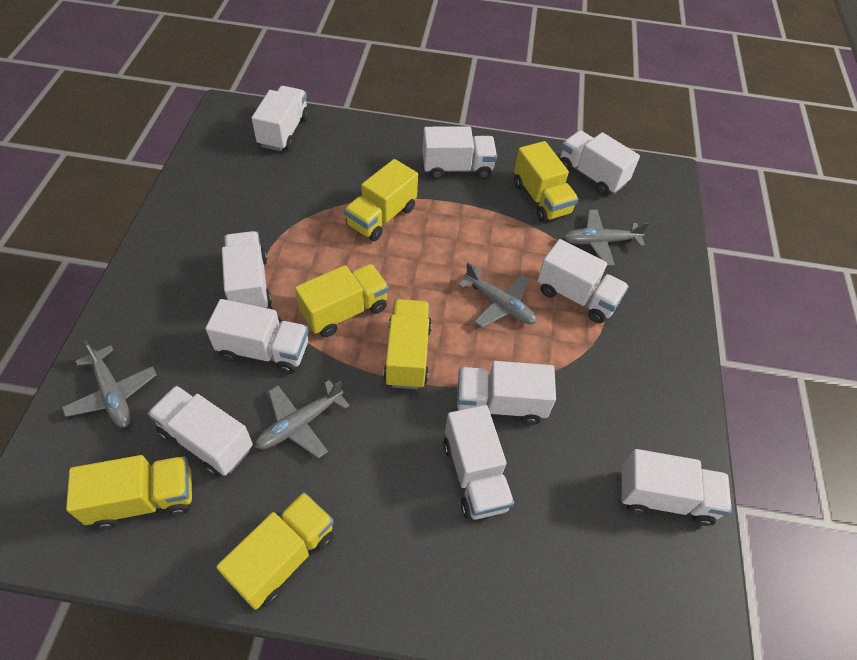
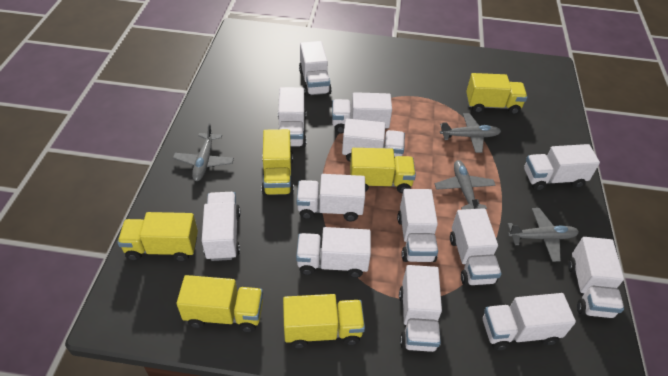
white truck: [147,385,253,477] [206,299,309,374] [222,231,272,308] [252,86,309,151] [423,126,497,180] [444,405,514,519] [457,361,556,425] [537,239,629,323] [560,130,640,196] [621,449,732,526] = 10 -> [202,192,241,261] [278,87,306,147] [296,227,371,278] [297,174,365,221] [299,41,332,96] [332,92,392,134] [342,119,405,162] [397,189,438,262] [399,265,442,352] [450,208,502,285] [483,293,576,350] [524,144,600,191] [568,237,624,318] = 13

